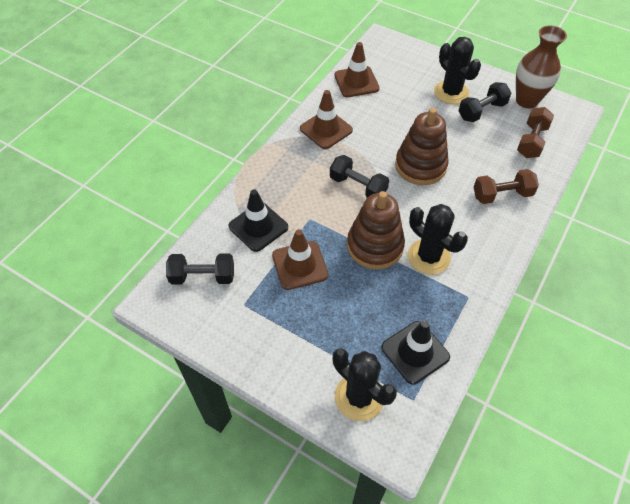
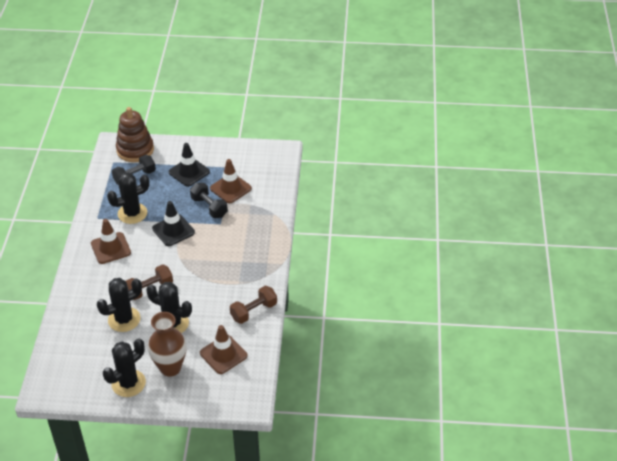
black cactus: [333,348,397,421] [408,204,468,275] [434,37,481,104] = 3 -> [97,278,142,332] [103,338,146,397] [107,172,150,224] [146,282,192,333] = 4
black dumbbell: [166,253,234,285] [330,155,389,198] [459,82,511,122] = 3 -> [112,155,156,185] [190,183,228,218] = 2
brown stacking toy: [347,191,405,269] [395,108,449,185] = 2 -> [116,107,154,162] = 1

